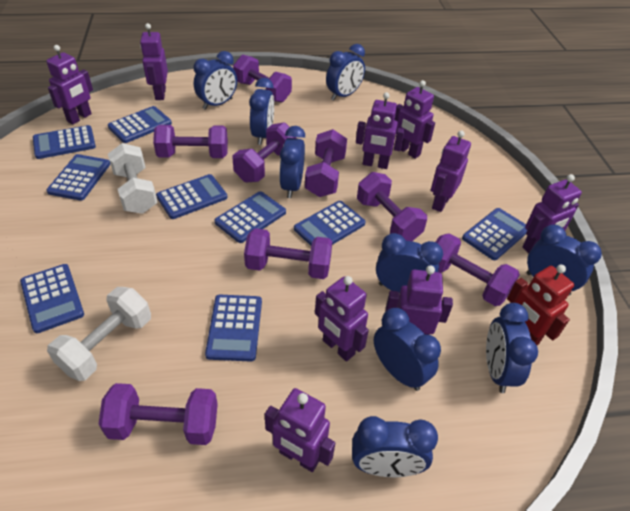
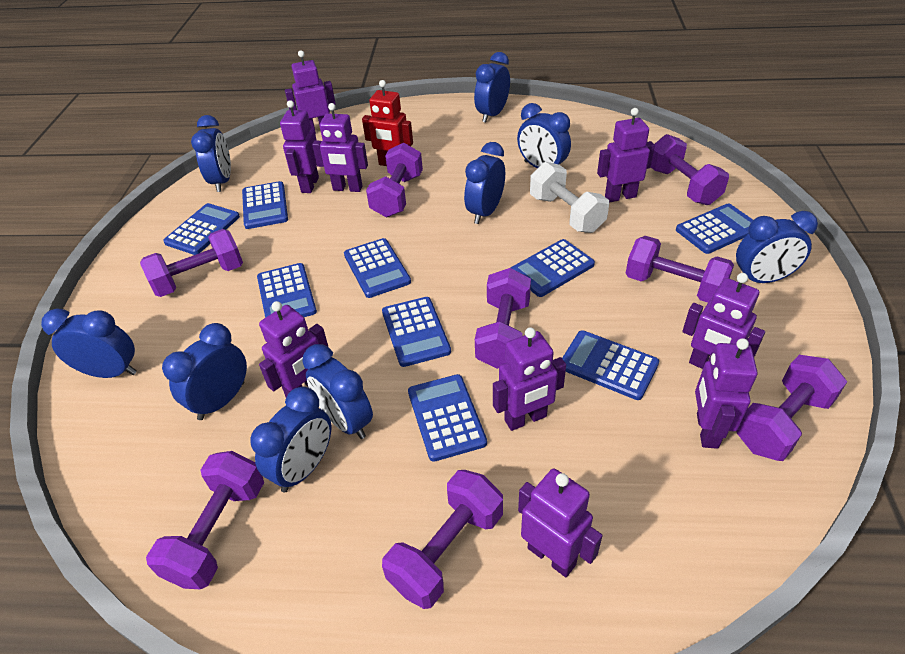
white dumbbell: [47,287,151,381] [108,143,158,214] = 2 -> [530,162,609,233] = 1

